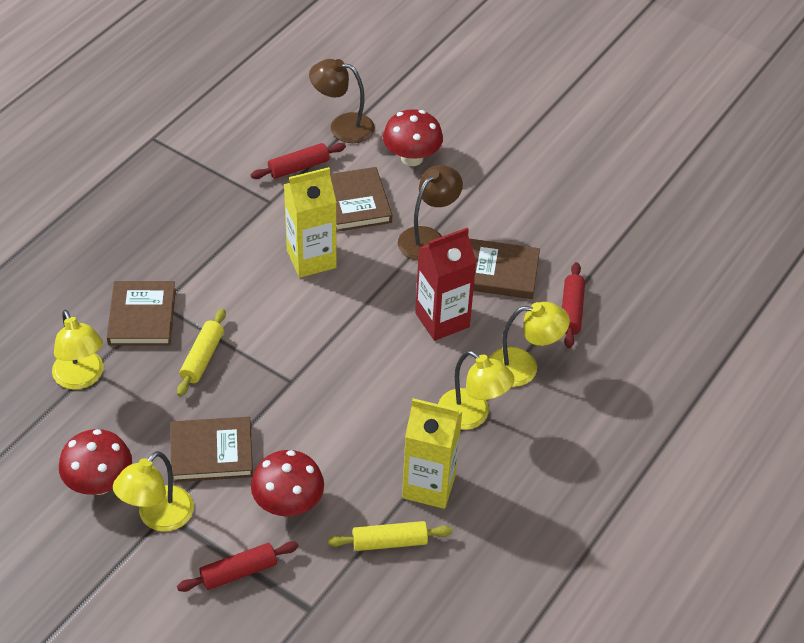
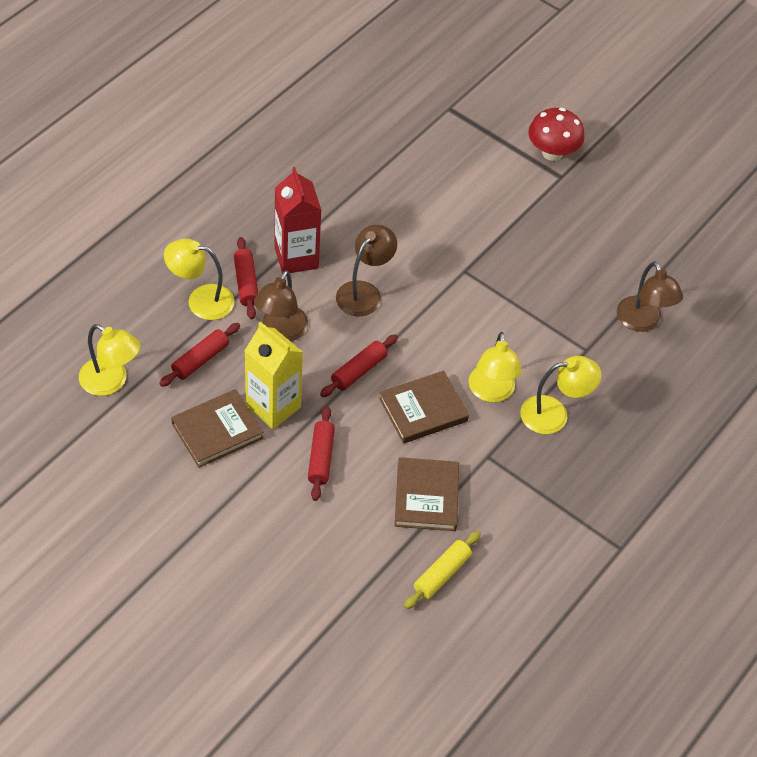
brown book: [107,281,176,346] [171,417,253,482] [330,167,392,232] [470,239,540,299] = 4 -> [171,389,264,468] [379,371,469,443] [395,457,459,531] = 3
brown lamp: [309,59,375,143] [398,165,463,261] = 2 -> [254,270,308,341] [336,225,397,316] [617,262,683,332] = 3
red mushroom: [59,429,132,495] [251,450,324,516] [383,109,443,166] = 3 -> [528,108,585,161] = 1
red rolling pin: [177,541,299,592] [251,143,346,179] [562,262,585,348] = 3 -> [159,323,240,387] [234,237,258,319] [308,406,335,501] [320,334,398,397] = 4
yellow carton: [284,167,337,278] [402,398,463,509] = 2 -> [244,322,303,430] = 1
yellow rolling pin: [177,309,226,397] [328,521,452,551] = 2 -> [404,531,481,609] = 1

